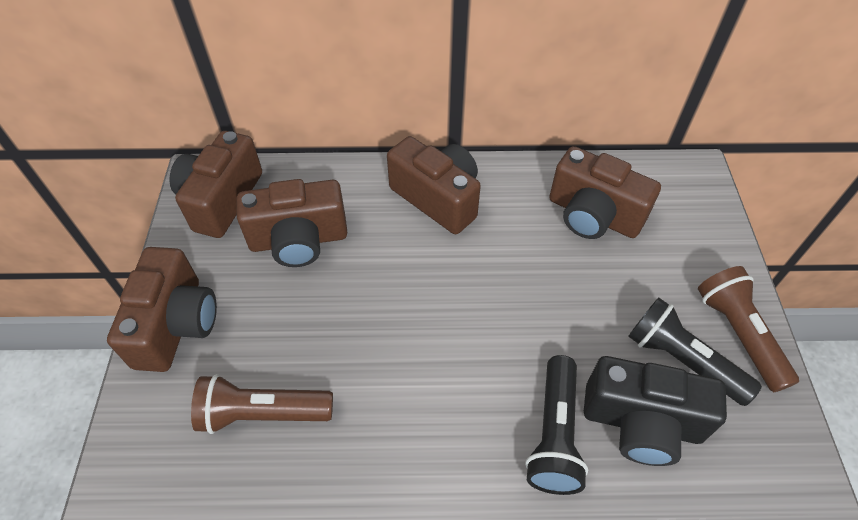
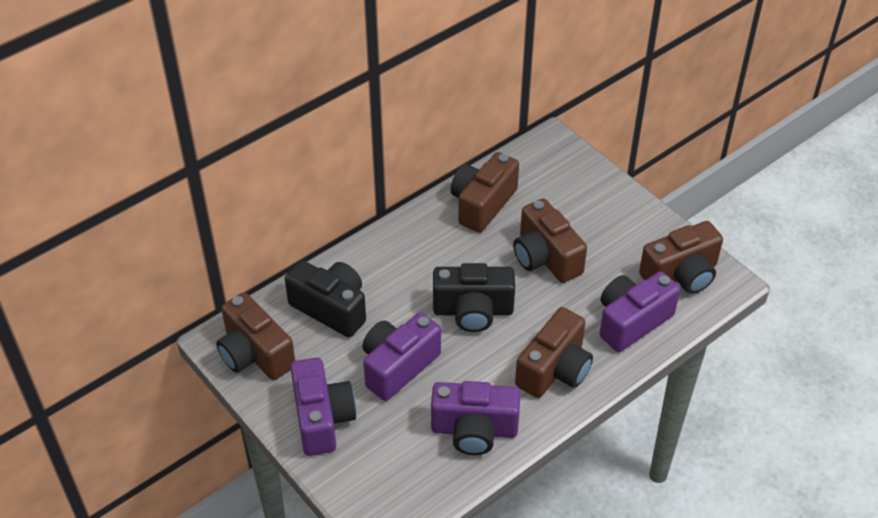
black camera: [584,356,727,466] = 1 -> [285,260,366,338] [433,263,515,332] = 2
black flashlight: [525,355,588,495] [628,297,762,406] = 2 -> none = 0
brown flashlight: [191,374,333,434] [698,266,799,392] = 2 -> none = 0
purple camera: none = 0 -> [290,357,356,456] [363,313,441,401] [431,381,520,455] [599,272,680,352] = 4

